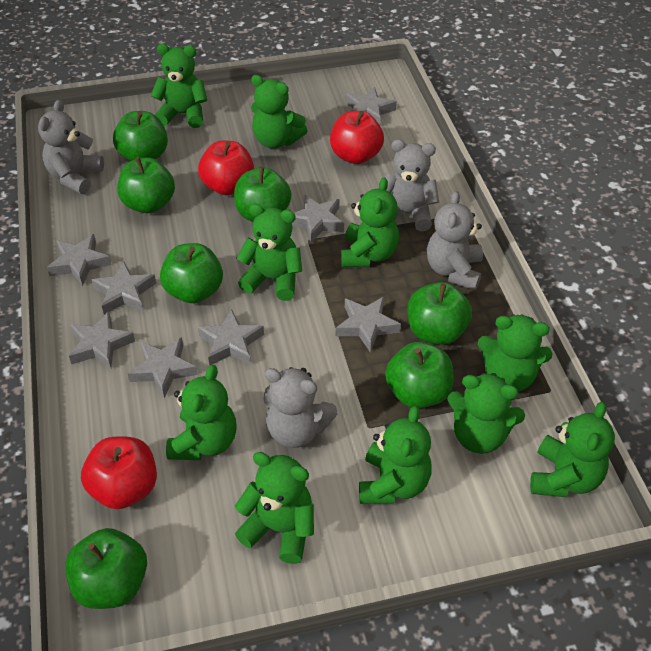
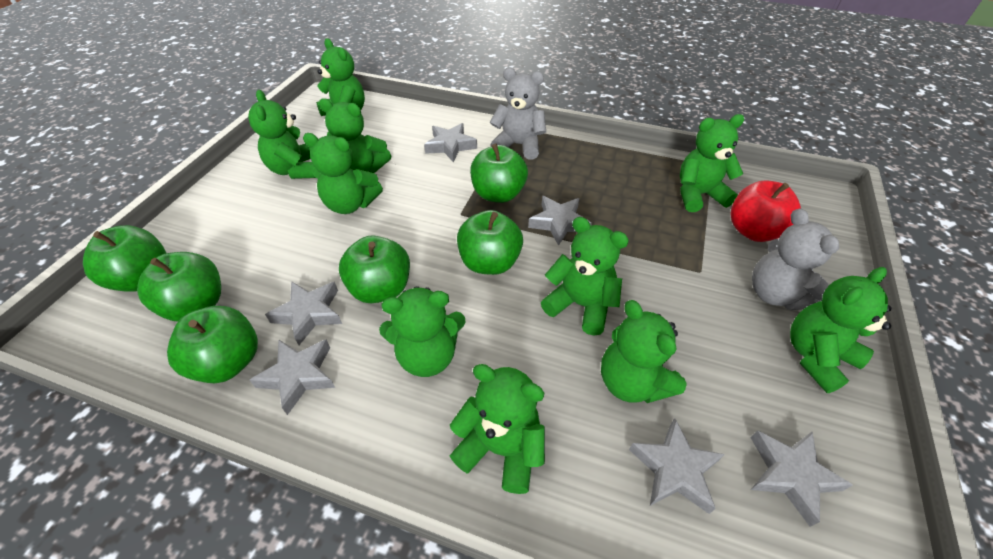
green apple: [65,528,147,609] [113,111,168,161] [117,157,175,213] [160,243,223,303] [234,167,291,222] [385,342,453,408] [408,282,472,345] = 7 -> [83,225,166,292] [137,252,221,321] [167,306,258,383] [339,235,410,303] [457,210,523,275] [470,144,528,203] = 6
grey star: [47,234,111,286] [69,311,135,369] [92,262,156,315] [128,337,198,398] [198,309,264,366] [292,195,344,243] [336,297,401,353] [346,87,396,125] = 8 -> [250,340,335,415] [265,281,342,345] [424,123,477,162] [528,196,592,246] [629,418,725,514] [750,430,853,527] = 6
grey teddy bear: [38,100,104,194] [263,367,337,448] [378,139,439,231] [427,191,483,290] = 4 -> [490,68,546,160] [752,208,839,310] = 2
red apple: [81,437,157,509] [198,141,254,195] [330,111,384,164] = 3 -> [730,180,801,242] = 1

